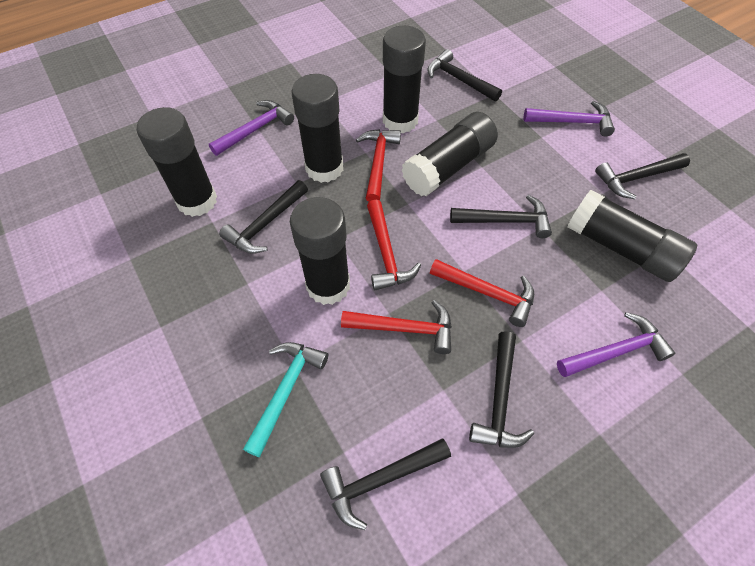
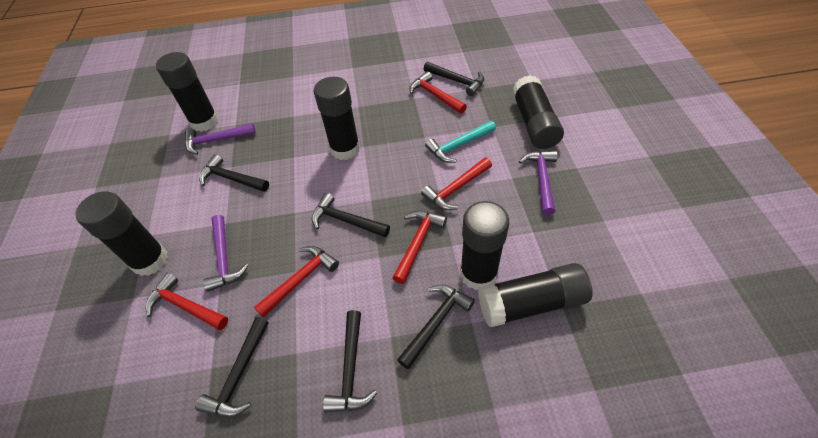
red hammer: [341,300,452,354] [356,129,401,202] [367,200,421,290] [430,259,534,327] = 4 -> [146,273,228,330] [254,246,339,318] [393,211,447,284] [409,71,467,114] [421,157,492,210] = 5

